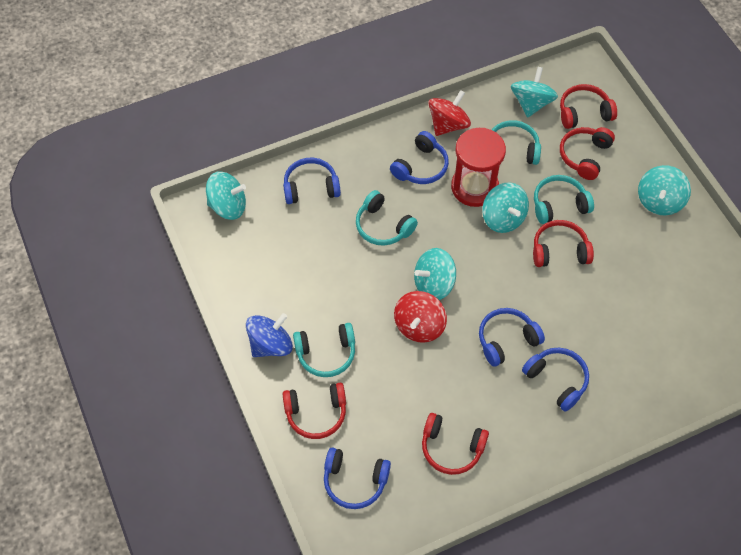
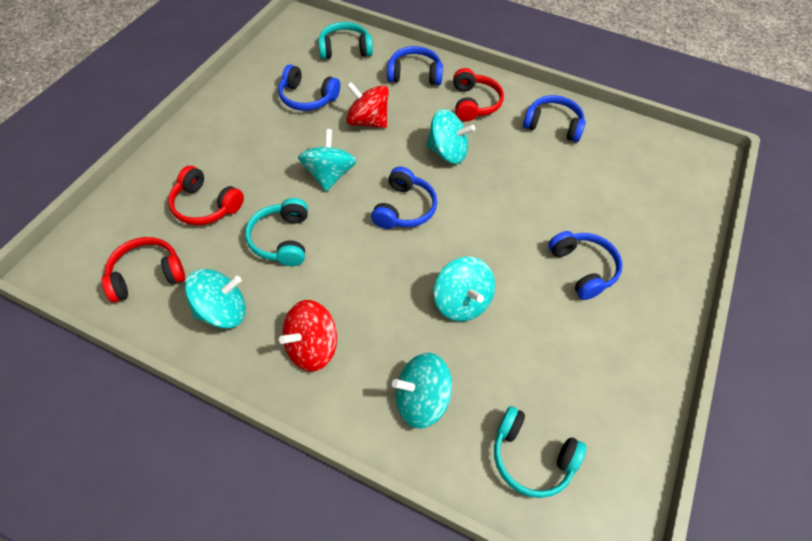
blue spinning top: [246,313,293,357] = 1 -> none = 0
red headphones: [283,383,346,439] [422,413,489,475] [533,220,594,267] [560,84,617,129] [560,127,615,180] = 5 -> [102,237,185,303] [168,166,244,225] [453,68,504,121] = 3
red hourglass: [451,128,506,207] = 1 -> none = 0
turquoise headphones: [293,323,355,377] [356,190,418,246] [492,120,541,165] [534,175,594,224] = 4 -> [245,198,308,266] [318,22,373,59] [494,406,586,498] = 3

